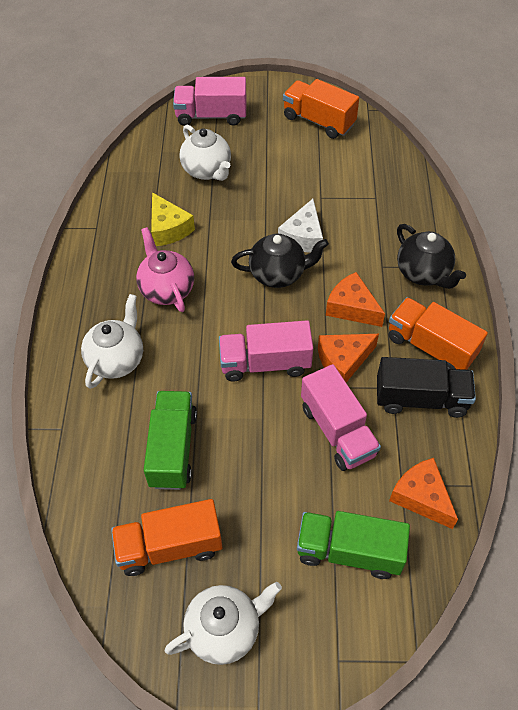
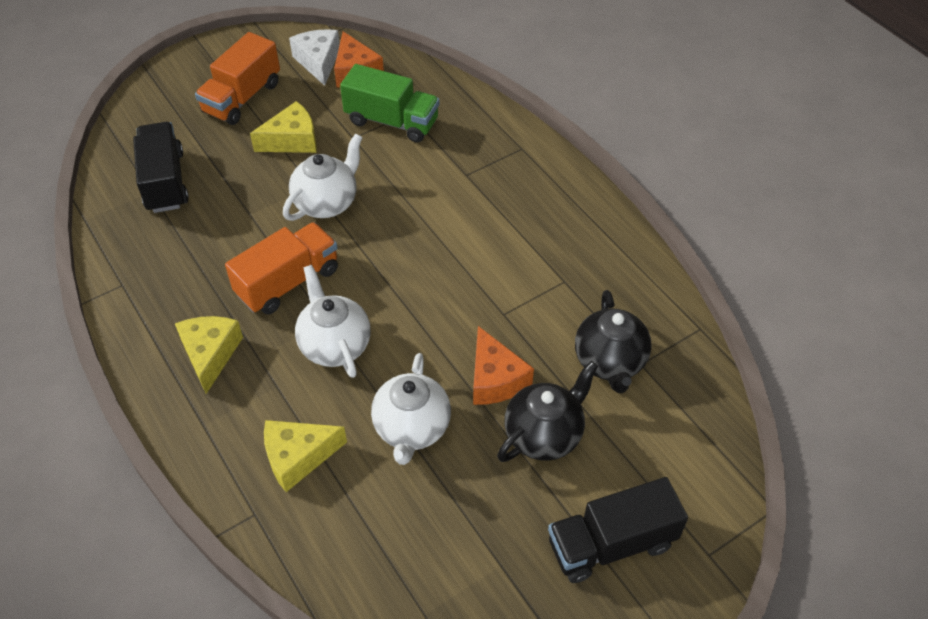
black truck: [377,357,476,418] = 1 -> [133,122,189,213] [548,477,688,583] = 2
green truck: [144,391,197,490] [297,511,410,579] = 2 -> [340,64,439,143] = 1
orange cheese: [318,334,379,382] [326,272,385,327] [389,458,458,529] = 3 -> [334,32,384,88] [473,326,534,405] = 2
orange truck: [111,499,222,576] [283,79,359,139] [388,297,488,370] = 3 -> [195,32,280,125] [225,222,338,315] = 2
pink teapot: [136,227,194,312] = 1 -> none = 0
pink truck: [173,77,247,126] [219,320,313,382] [301,364,381,471] = 3 -> none = 0
yellow cheese: [151,192,195,246] = 1 -> [175,316,243,394] [250,101,317,153] [264,420,347,492] = 3

